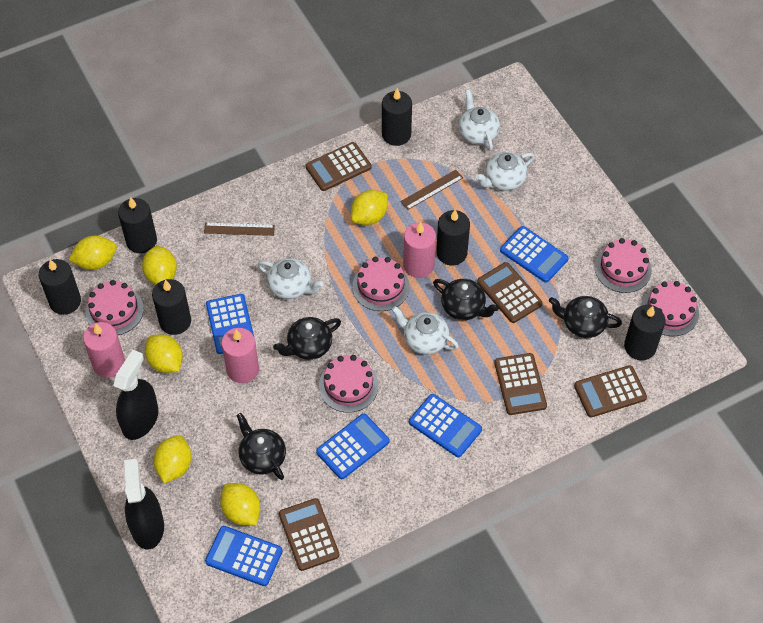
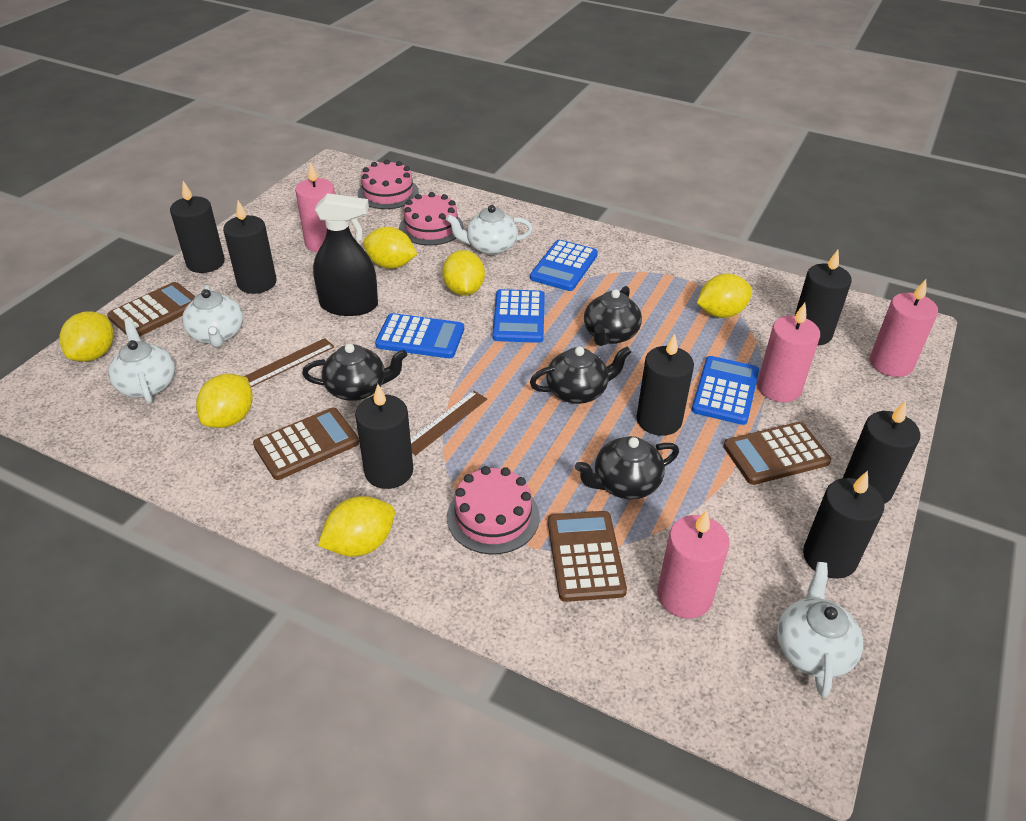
black candle: [39,259,81,315] [118,197,157,253] [152,279,191,335] [382,88,412,146] [436,210,470,266] [624,305,666,360] = 6 -> [170,181,225,273] [223,200,277,294] [355,384,413,489] [636,333,694,436] [795,250,852,345] [803,471,884,579] [843,401,920,504] = 7
black spray bottle: [113,350,158,440] [124,459,164,549] = 2 -> [313,193,378,316] = 1
blue calculator: [205,526,282,586] [206,294,254,354] [316,414,389,479] [409,394,482,457] [500,226,568,283] = 5 -> [375,313,464,358] [492,289,545,343] [530,240,598,291] [692,356,759,425] = 4
brown calculator: [279,498,339,571] [306,142,371,191] [477,262,542,323] [494,353,547,415] [574,365,647,417] = 5 -> [107,282,195,336] [253,408,359,480] [548,511,627,602] [723,422,831,485] = 4
pink cake: [85,280,144,335] [319,355,378,413] [352,257,410,311] [595,238,652,293] [641,281,699,336] = 5 -> [357,159,419,209] [399,192,464,245] [447,466,540,554] = 3
pink candle: [83,322,125,378] [221,328,259,383] [403,222,436,278] = 3 -> [295,162,335,252] [657,510,730,619] [757,303,820,402] [870,279,938,377] = 4

